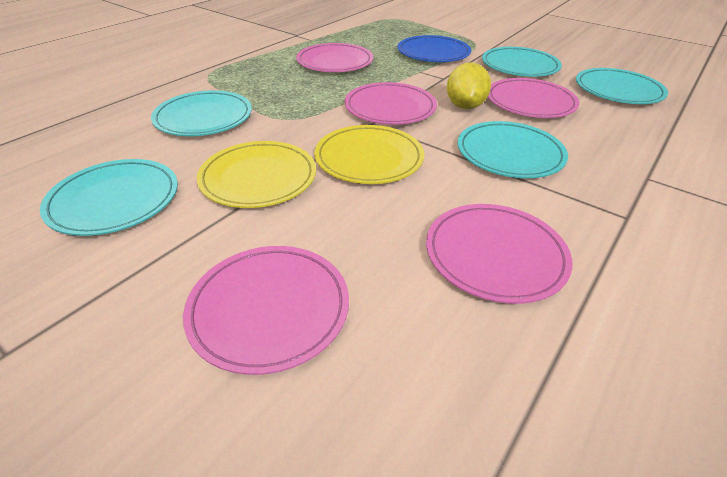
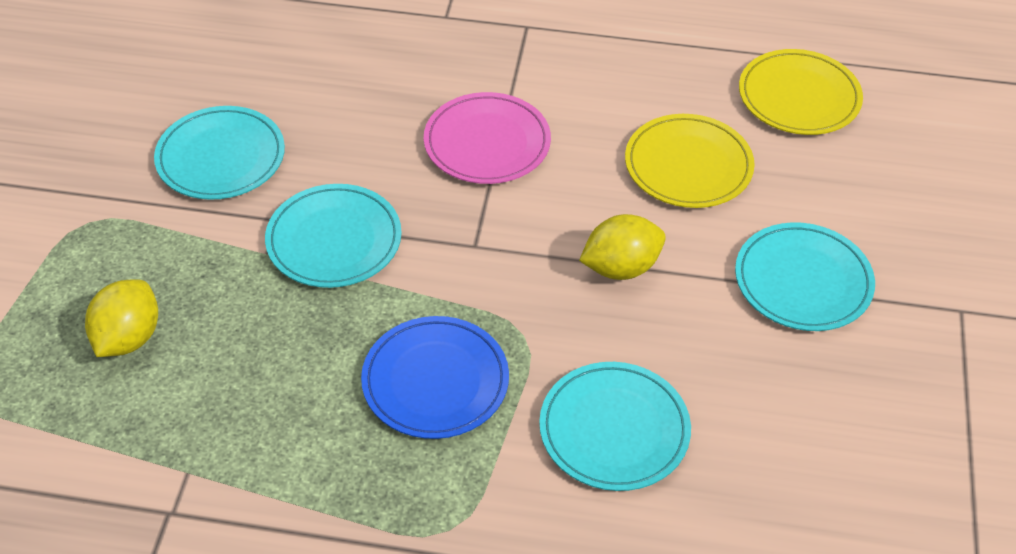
pink plate: [183,246,349,375] [296,43,373,72] [345,82,437,125] [426,204,573,304] [488,78,579,118] = 5 -> [424,92,551,184] = 1
turquoise plate: [40,159,178,236] [151,90,252,136] [458,121,568,178] [482,47,562,77] [576,68,668,104] = 5 -> [154,106,285,200] [265,184,402,288] [539,362,691,491] [735,222,875,331] = 4
yellow lemon: [447,62,491,109] = 1 -> [85,280,158,357] [579,214,666,280] = 2

